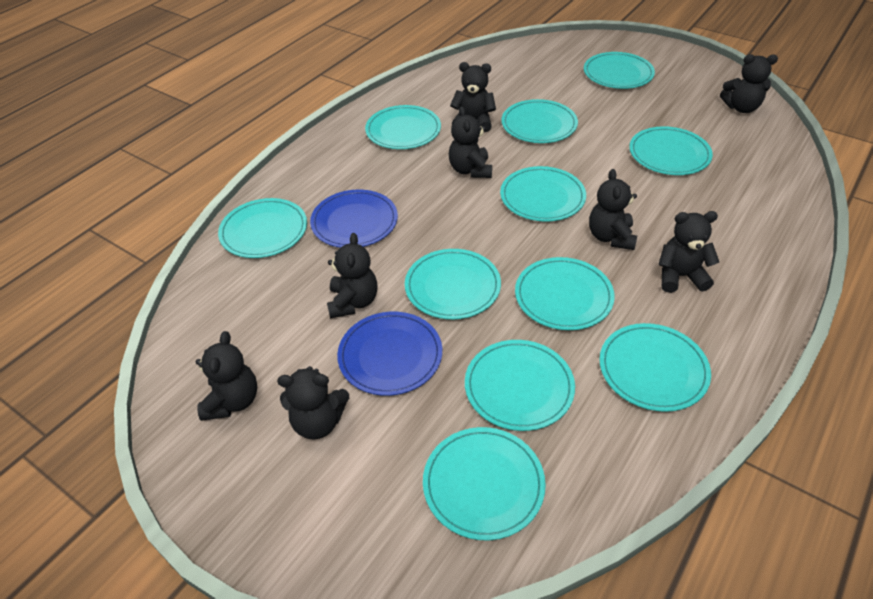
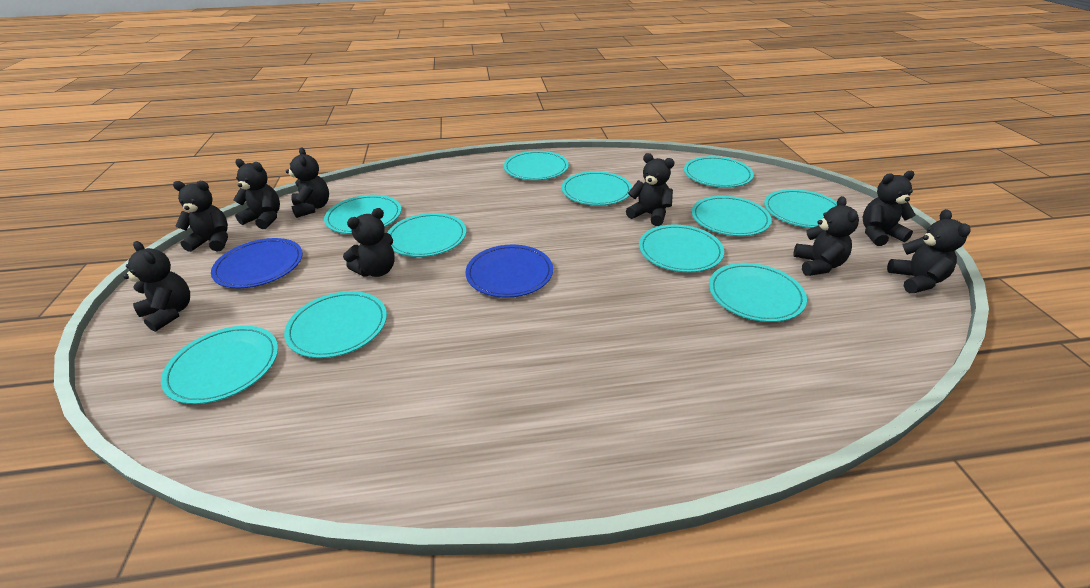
black teddy bear: [196,331,257,421] [277,366,349,439] [327,233,377,318] [449,106,492,178] [450,62,496,132] [589,169,637,250] [658,211,719,293] [720,54,778,113] = 8 -> [123,241,190,332] [173,181,228,252] [233,159,280,229] [286,147,329,218] [343,208,395,277] [626,153,675,226] [793,196,859,276] [862,171,916,246] [887,209,971,293] = 9

